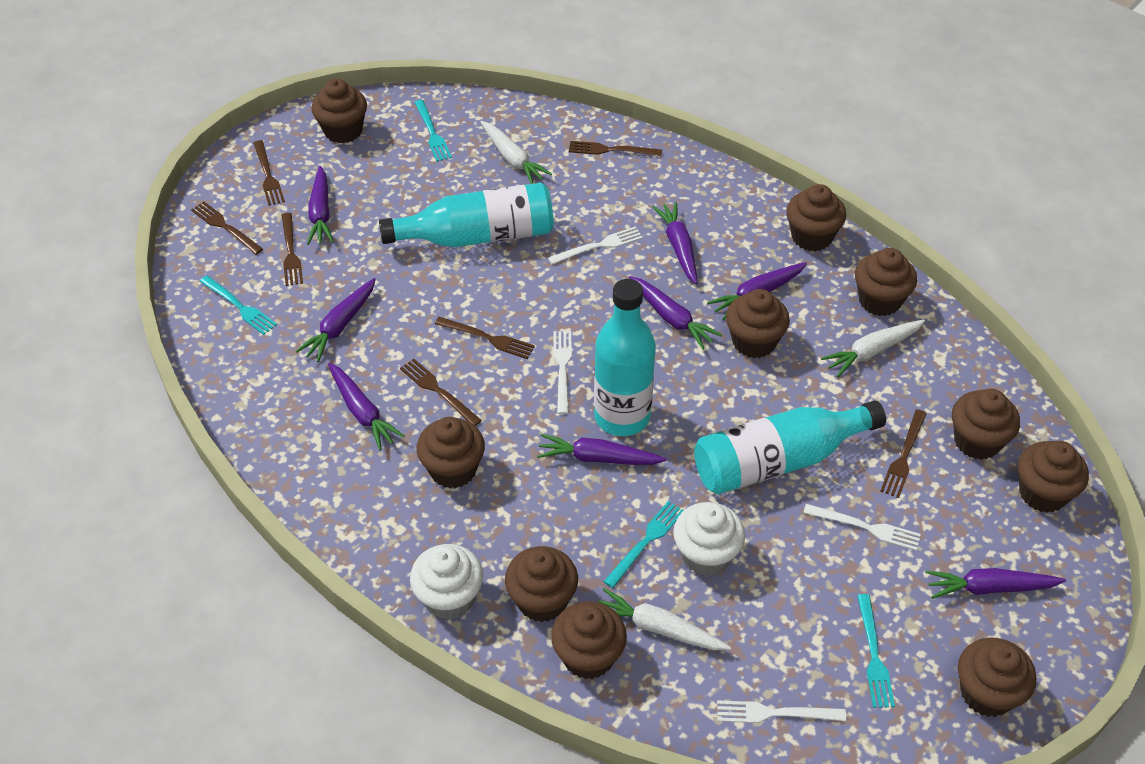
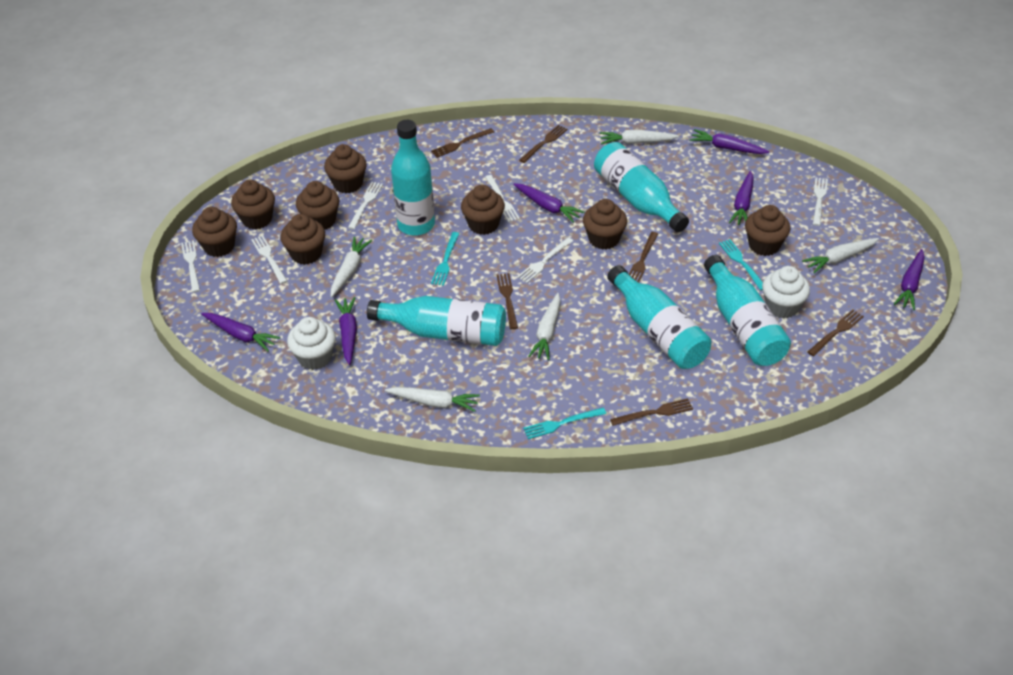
brown cupcake: [311,79,367,143] [416,417,485,488] [505,546,578,622] [551,601,627,679] [726,289,790,358] [786,184,846,251] [855,248,917,316] [952,389,1020,460] [958,637,1036,717] [1018,441,1089,513] = 10 -> [192,207,237,257] [231,180,275,229] [280,214,325,265] [296,181,339,230] [324,144,367,193] [461,184,505,235] [583,199,627,250] [745,205,790,256] = 8
brown fork: [191,201,263,255] [253,140,285,206] [282,213,303,286] [400,359,482,426] [435,317,535,359] [569,141,662,156] [880,409,927,498] = 7 -> [431,128,494,158] [497,273,518,330] [519,125,568,163] [610,398,693,426] [629,232,658,283] [807,309,864,356] = 6
purple carrot: [296,278,376,362] [307,166,334,245] [328,363,405,451] [537,434,667,465] [629,276,722,350] [652,202,697,284] [707,262,807,320] [926,568,1066,599] = 8 -> [201,313,280,352] [335,297,357,365] [513,183,584,223] [690,129,769,154] [729,171,754,225] [894,249,925,310] = 6
turquoise bottle: [379,183,554,247] [594,279,656,436] [694,401,886,495] = 3 -> [367,296,506,346] [391,120,435,235] [594,142,689,232] [607,265,711,369] [704,255,791,366] = 5
turquoise fork: [200,276,277,335] [414,100,452,162] [603,501,684,588] [857,594,895,708] = 4 -> [431,232,460,286] [523,407,606,439] [719,239,763,290] = 3
white carrot: [481,121,552,184] [598,588,731,650] [821,320,925,377] = 3 -> [331,236,372,298] [385,387,480,412] [528,293,561,360] [600,130,679,144] [802,238,879,273] = 5
white fork: [548,227,643,264] [553,331,572,414] [717,700,846,723] [803,504,921,551] = 4 -> [181,240,200,292] [251,235,287,284] [348,182,383,230] [485,175,520,222] [517,237,573,283] [813,177,828,226] = 6

